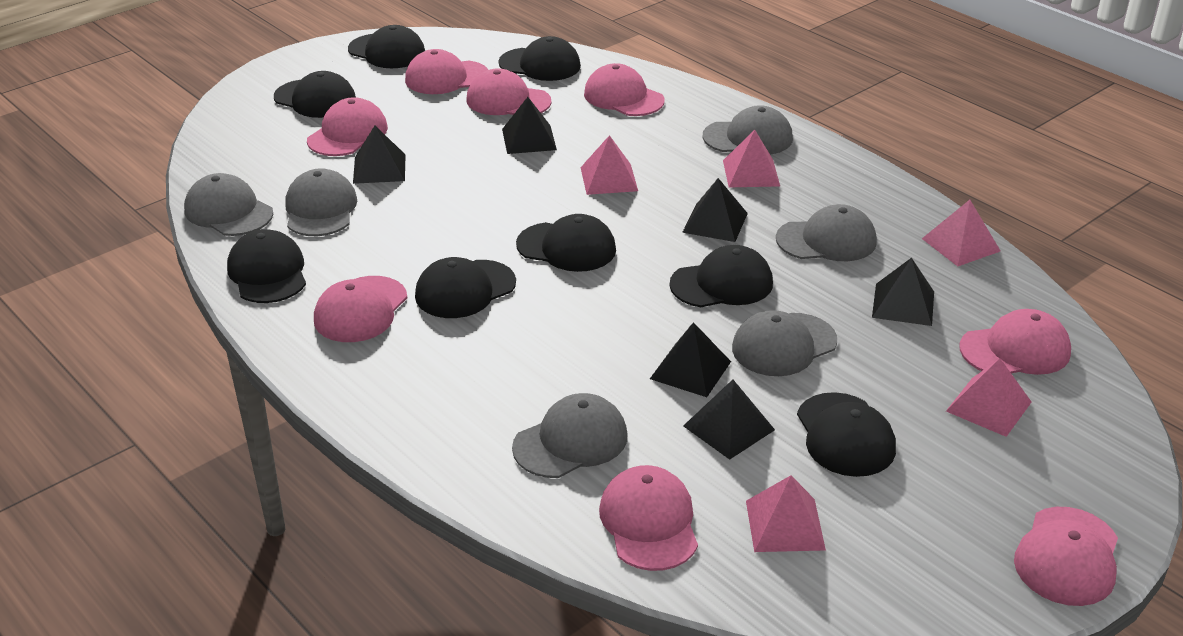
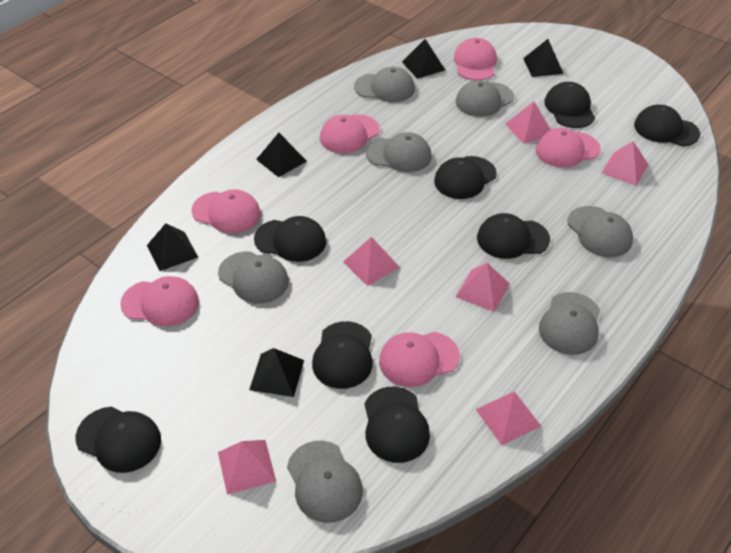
black pyramid: [353,126,406,184] [502,97,557,154] [650,322,731,397] [682,178,748,242] [683,379,775,460] [872,258,934,326] = 6 -> [147,223,198,271] [249,348,304,397] [256,133,307,177] [402,39,445,79] [523,39,563,77] = 5
grey cap: [184,173,273,236] [285,168,357,236] [512,393,627,478] [703,105,793,154] [732,310,837,376] [776,204,877,261] = 6 -> [218,252,289,303] [287,441,363,523] [354,67,415,102] [366,132,431,172] [456,80,514,117] [539,292,600,355] [567,206,633,257] = 7
pink cap: [307,97,388,156] [314,276,407,342] [405,49,488,94] [467,68,551,115] [584,63,664,116] [599,465,698,571] [959,309,1071,375] [1014,507,1118,606] = 8 -> [120,276,199,326] [191,189,261,233] [320,114,380,153] [379,332,460,387] [454,38,497,80] [536,128,601,167] = 6
pink pyramid: [580,135,638,195] [723,130,780,188] [746,475,826,552] [922,200,1000,266] [946,358,1031,437] = 5 -> [218,440,276,495] [343,237,399,286] [455,263,510,312] [476,391,541,445] [505,101,551,144] [601,141,648,186] = 6

